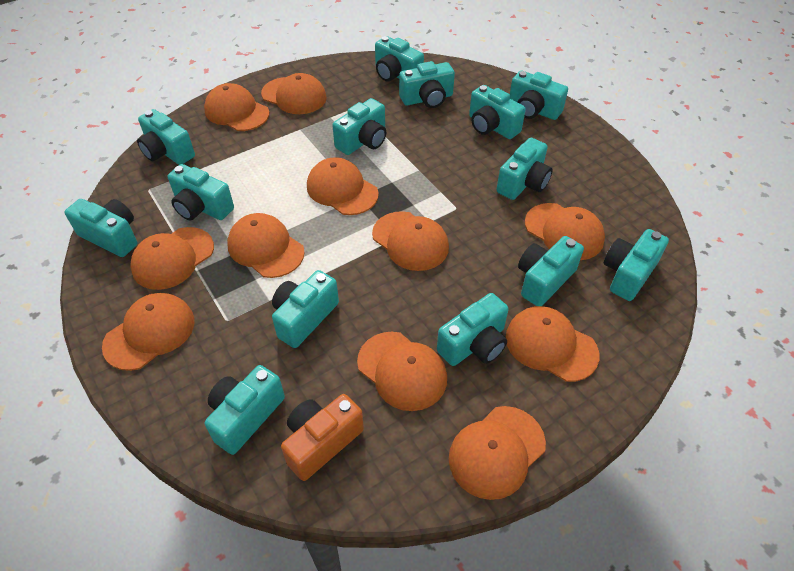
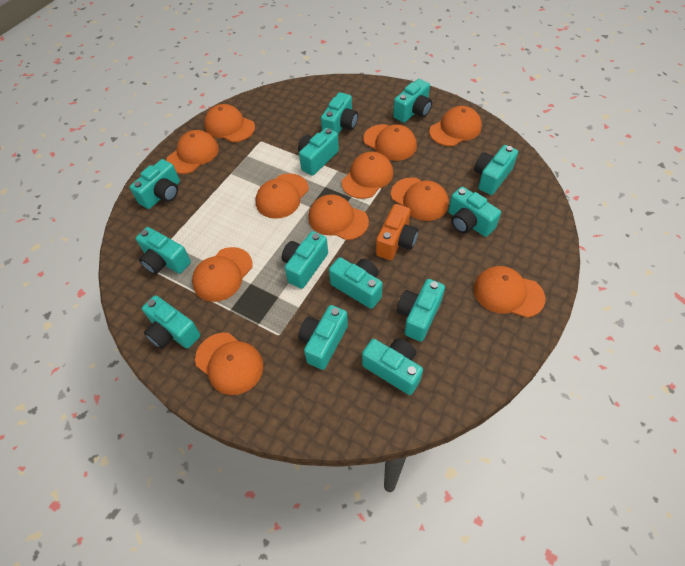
turquoise camera: [64,199,138,257] [137,109,195,165] [167,164,234,220] [205,365,285,455] [272,270,339,348] [332,98,386,155] [375,36,424,82] [399,61,455,108] [437,293,509,366] [469,85,526,139] [496,138,553,200] [510,71,568,120] [518,236,584,306] [604,229,669,301] = 14 -> [130,159,180,209] [136,227,191,274] [142,295,200,349] [282,231,328,289] [298,128,339,176] [298,305,348,370] [321,92,358,134] [329,257,383,309] [362,339,423,395] [393,79,432,123] [397,279,445,342] [448,187,501,237] [474,145,518,195] = 13

